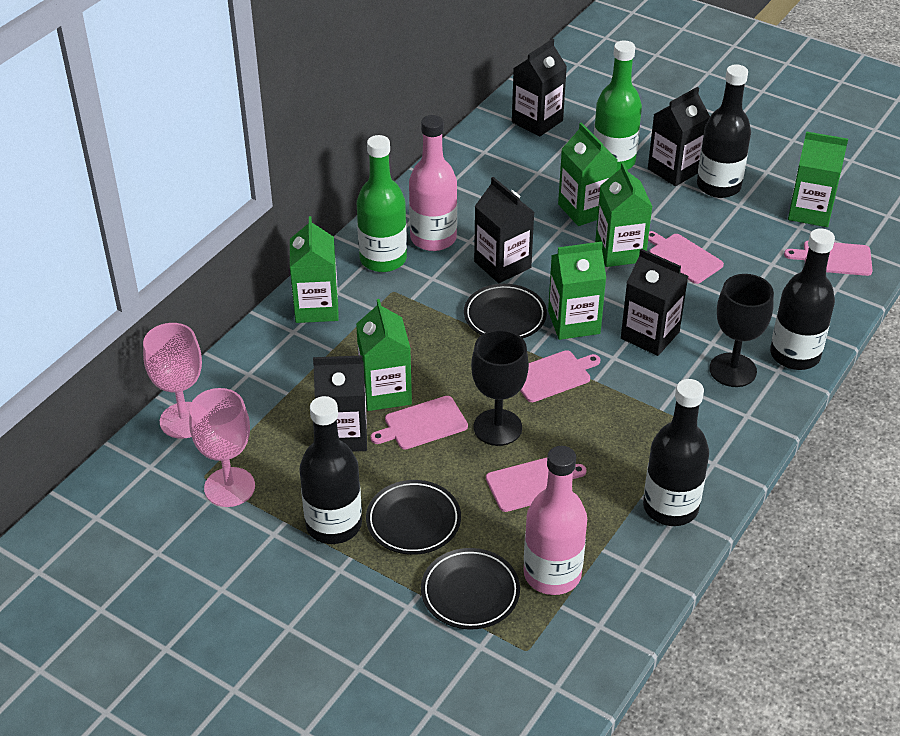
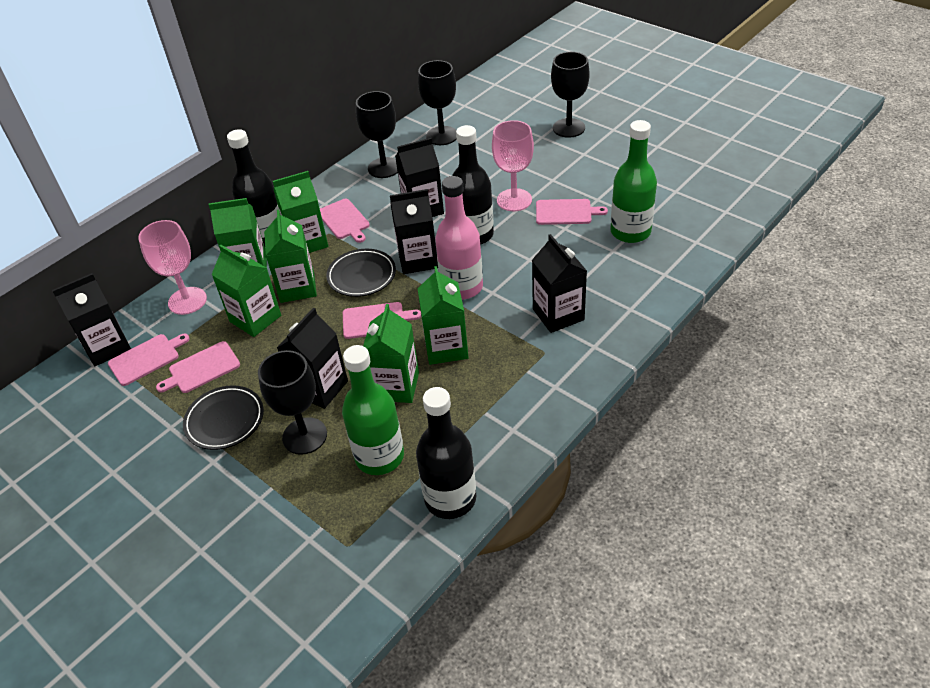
black bottle: [299,396,362,544] [643,379,709,526] [697,65,751,198] [770,228,835,370] = 4 -> [227,129,281,246] [416,387,476,519] [452,125,494,245] = 3
black goblet: [471,330,529,446] [709,274,774,387] = 2 -> [258,350,327,455] [356,91,398,178] [418,60,457,145] [551,52,590,138] = 4
black plate: [366,480,461,555] [421,548,520,630] [464,284,547,338] = 3 -> [183,385,264,450] [326,249,396,297] = 2
pink bottle: [409,115,457,251] [524,446,587,595] = 2 -> [435,176,483,300] = 1

